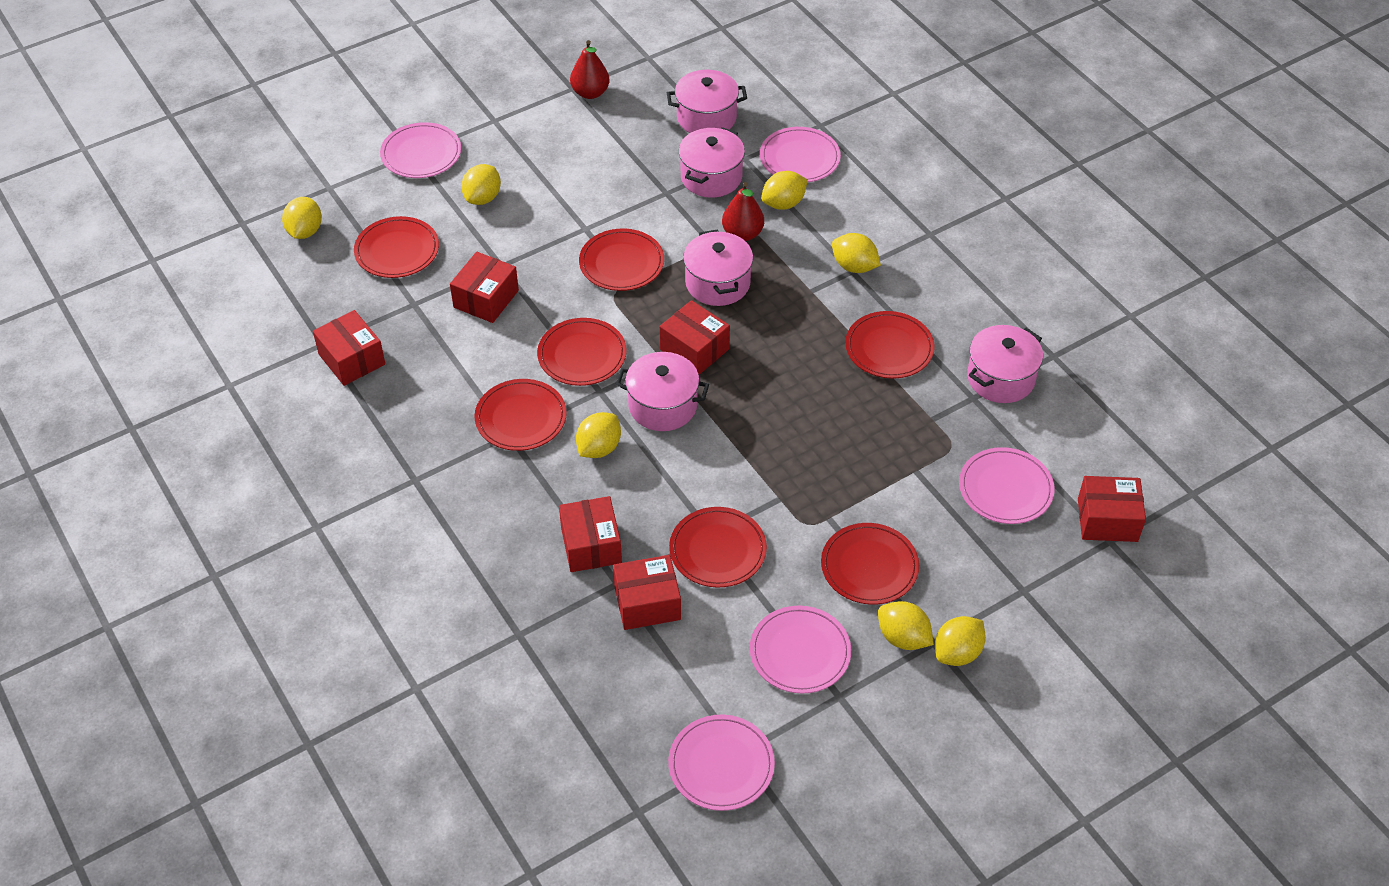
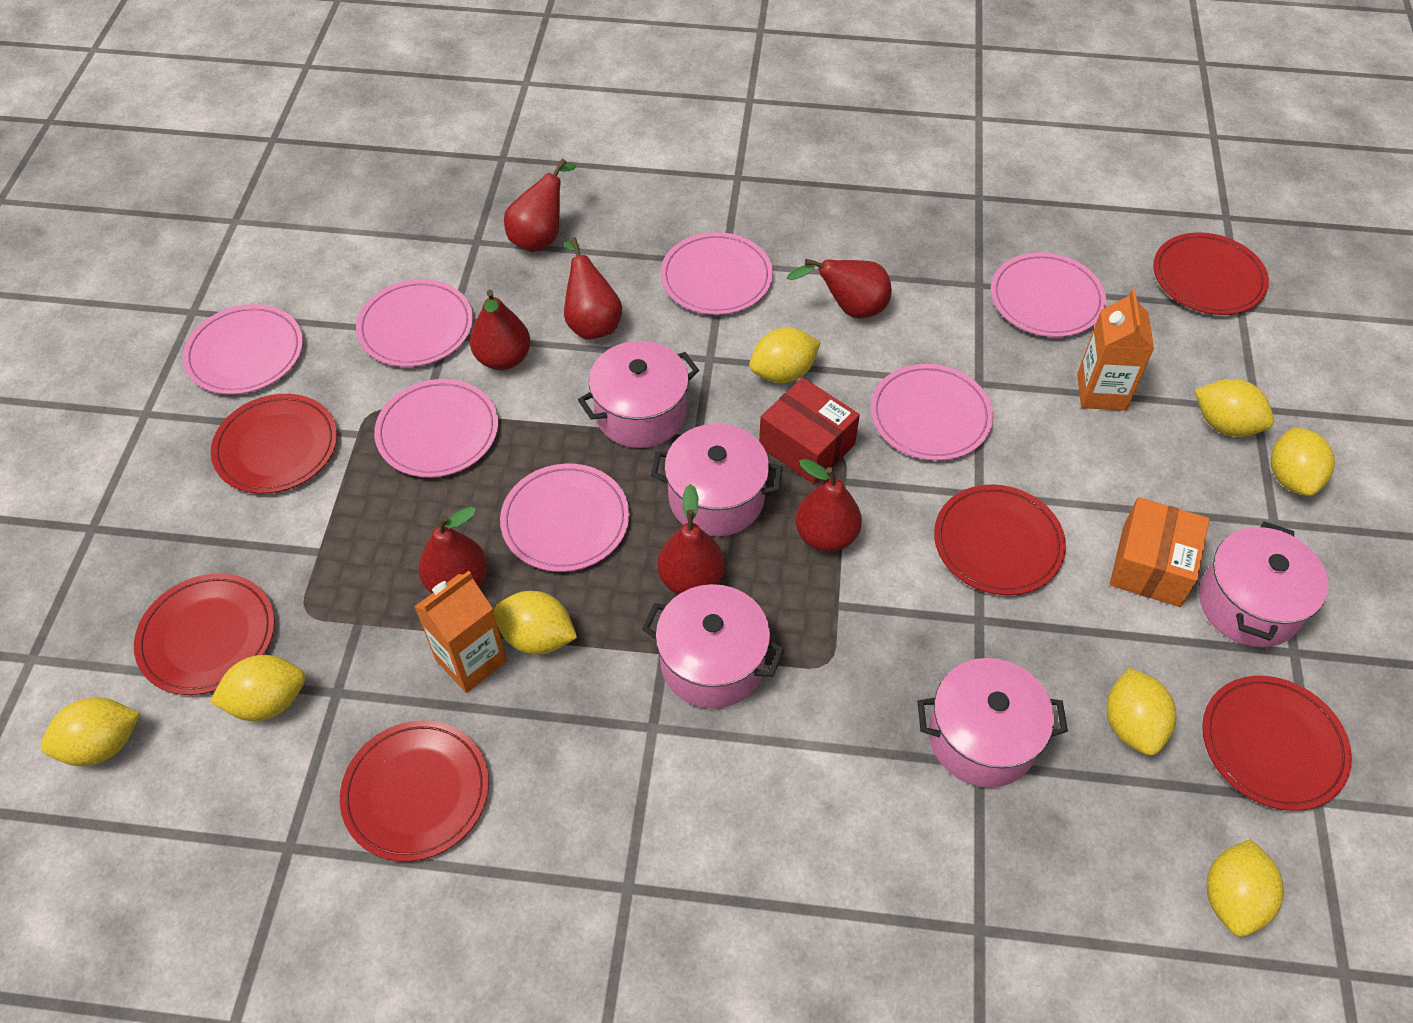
orange box: none = 0 -> [1110,497,1209,607] = 1
orange carton: none = 0 -> [415,571,507,693] [1077,289,1154,411] = 2
pink plate: [380,122,461,178] [668,715,775,811] [750,606,851,694] [760,127,841,182] [959,447,1055,524] = 5 -> [183,304,303,395] [356,279,473,367] [374,379,498,477] [500,463,629,572] [660,232,773,315] [871,364,993,461] [991,252,1106,337] = 7
red box: [313,310,385,386] [450,252,519,323] [559,496,622,572] [613,555,681,630] [660,300,730,375] [1078,476,1146,542] = 6 -> [759,377,860,484] = 1
red pear: [570,40,610,99] [722,182,764,241] = 2 -> [418,507,487,593] [470,290,531,370] [504,159,576,252] [564,237,622,340] [657,484,725,595] [787,259,892,318] [795,459,862,552] = 7
red plate: [354,216,439,278] [474,379,567,451] [537,318,627,386] [579,229,664,291] [669,507,767,588] [821,523,919,605] [845,311,935,378] = 7 -> [134,573,275,695] [211,394,337,494] [340,720,489,862] [934,484,1066,595] [1153,232,1269,315] [1202,676,1352,811] = 6
yellow lemon: [282,197,322,239] [461,164,501,205] [576,412,621,458] [761,171,808,210] [832,233,881,273] [878,601,934,650] [935,616,986,666] = 7 -> [41,697,140,766] [210,655,305,721] [494,591,577,655] [749,328,821,383] [1107,667,1176,756] [1195,379,1274,437] [1206,839,1284,937] [1271,427,1335,496] = 8

